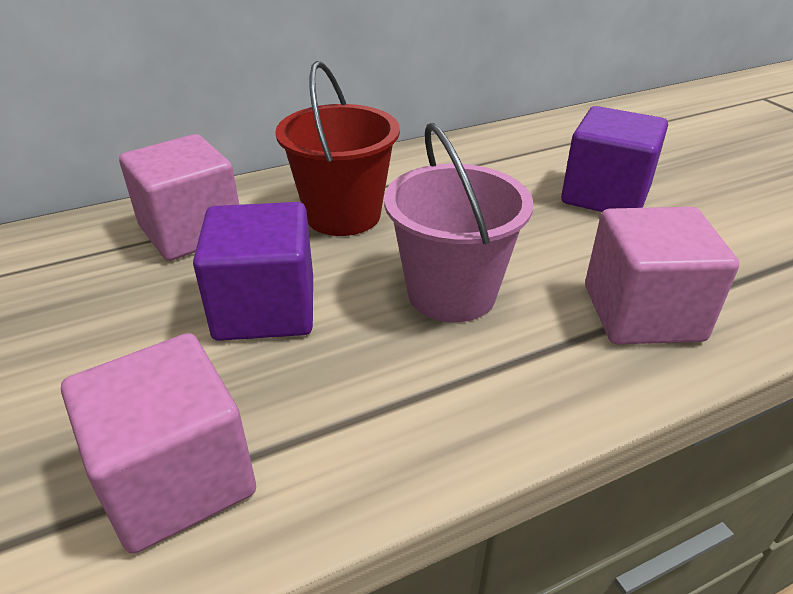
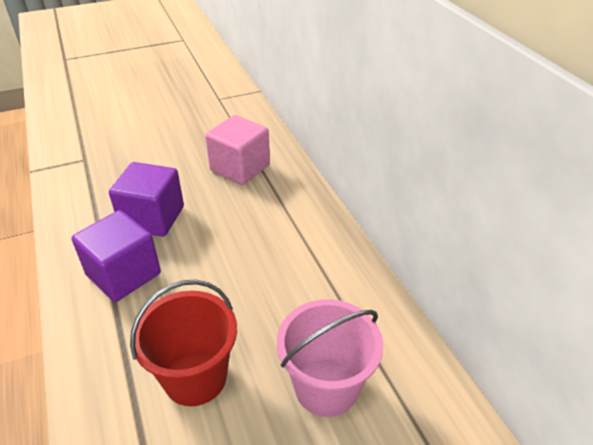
pink cube: [61,333,256,554] [119,134,239,261] [585,207,739,344] = 3 -> [205,115,270,185] = 1

